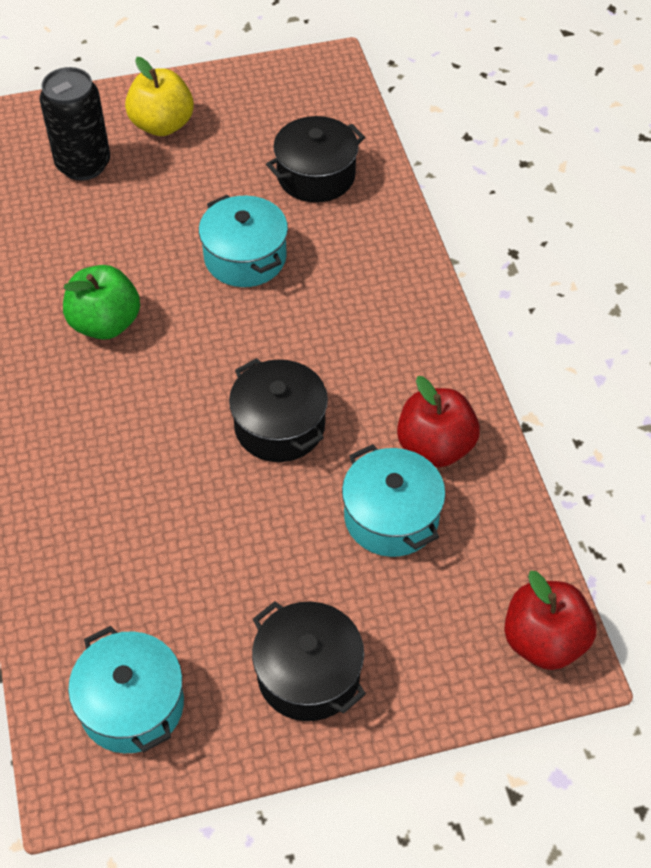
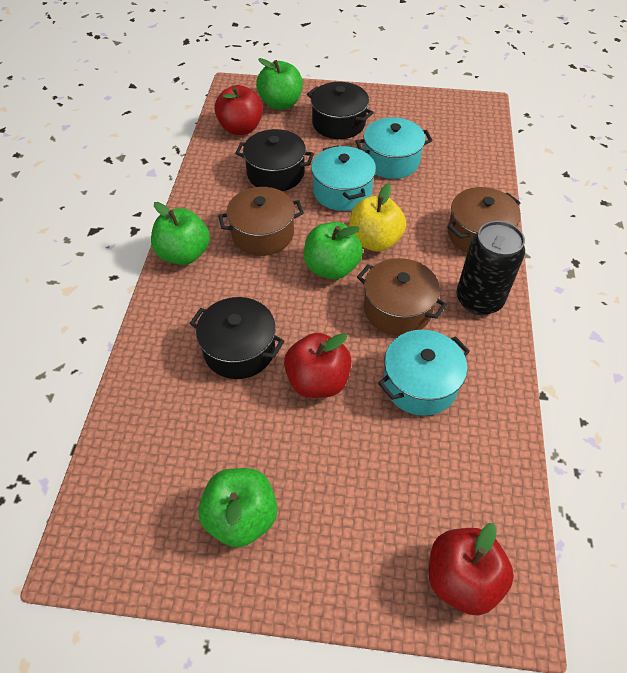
brown pot: none = 0 -> [218,187,304,256] [357,258,447,336] [447,187,521,253] = 3
green apple: [63,265,140,340] = 1 -> [151,202,210,265] [198,468,277,547] [256,58,303,110] [304,222,363,279] = 4
red apple: [397,376,480,467] [504,571,596,670] = 2 -> [214,85,263,135] [284,333,352,398] [429,523,514,615] = 3

